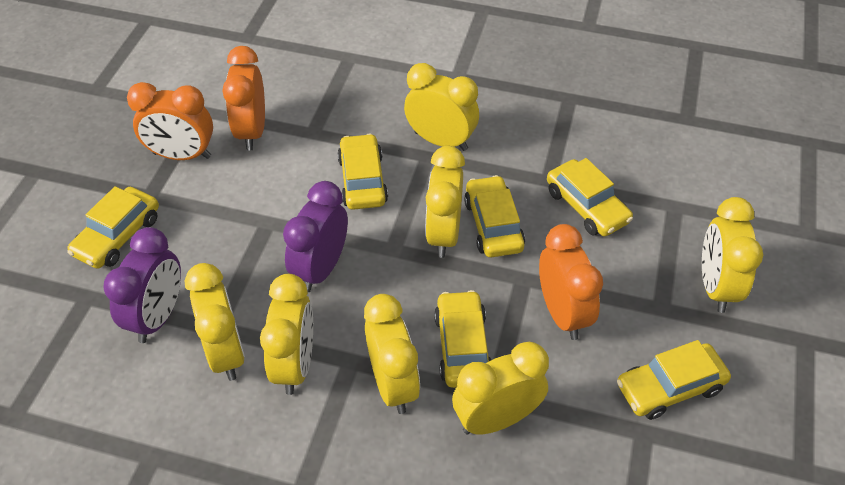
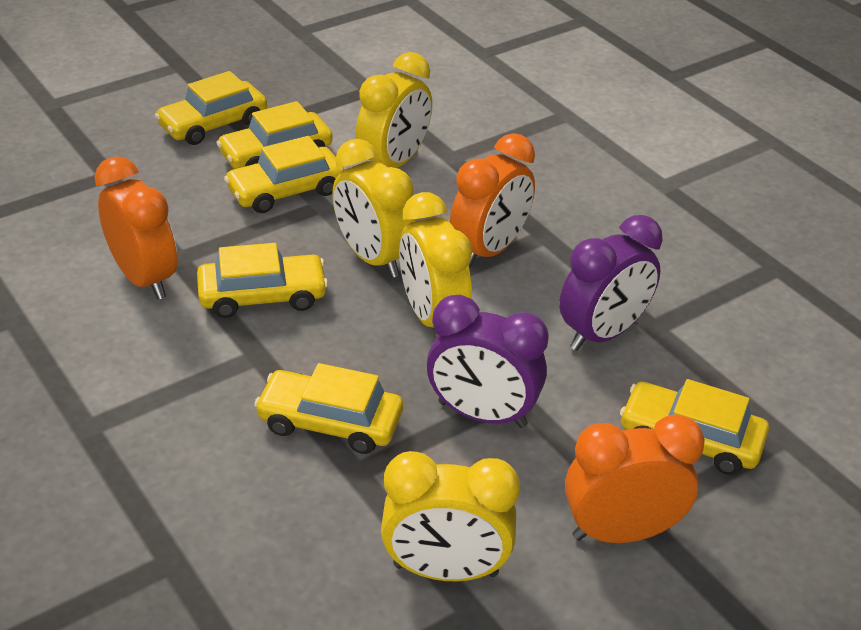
yellow clock: [185,263,245,381] [260,274,313,395] [364,294,420,414] [404,63,479,151] [425,146,465,258] [452,342,549,434] [702,197,763,313] = 7 -> [332,139,416,278] [356,52,432,168] [381,451,520,581] [399,192,472,328] = 4

